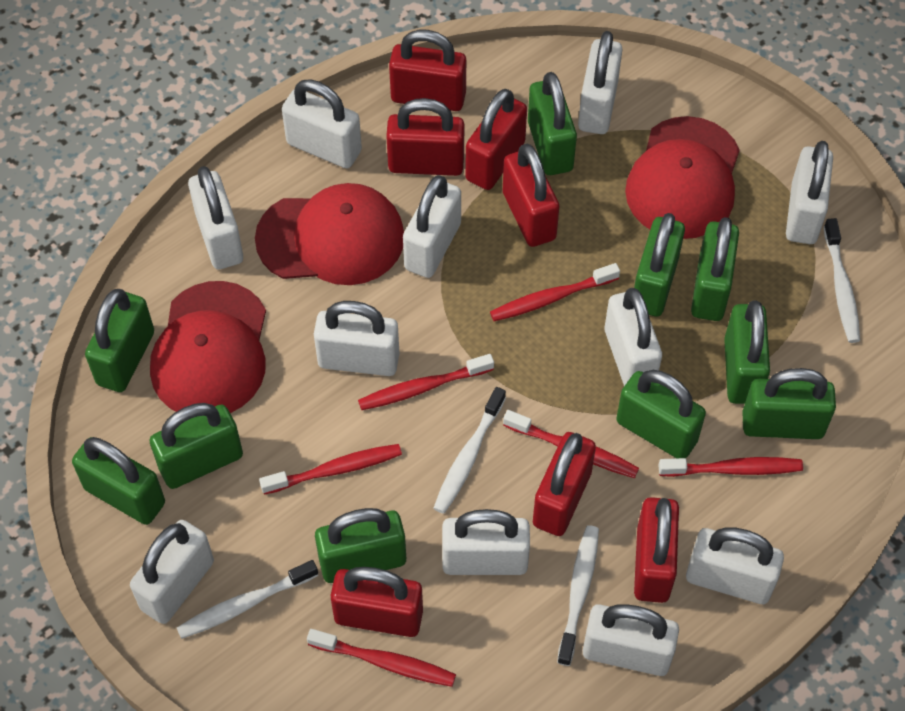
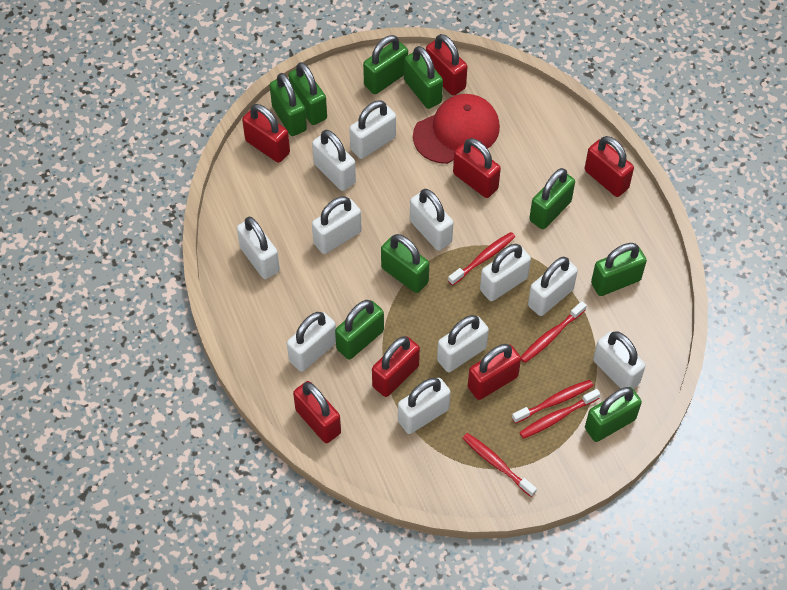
green padlock: [72,437,165,525] [85,289,154,392] [150,403,243,489] [315,508,406,583] [528,72,577,175] [616,370,706,458] [634,213,685,317] [691,217,739,321] [724,300,770,404] [742,368,836,439] = 10 -> [270,73,307,136] [288,62,327,125] [335,300,384,360] [363,35,408,94] [381,234,429,293] [404,46,443,109] [529,168,575,229] [585,387,642,442] [591,243,647,296] = 9
red cap: [150,281,266,413] [255,183,404,285] [625,116,740,239] = 3 -> [413,94,500,164] = 1
red toothbrush: [259,444,402,495] [307,629,456,687] [358,354,494,410] [490,263,620,321] [503,410,639,478] [658,457,803,477] = 6 -> [448,232,515,286] [462,433,537,497] [512,380,593,423] [519,389,600,439] [521,301,587,363] = 5
white toothbrush: [177,560,318,639] [433,387,506,514] [557,525,599,666] [824,218,860,343] = 4 -> none = 0

